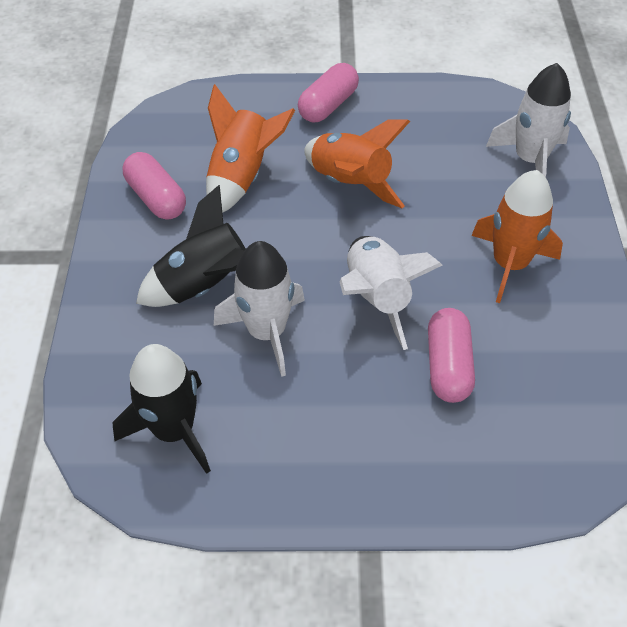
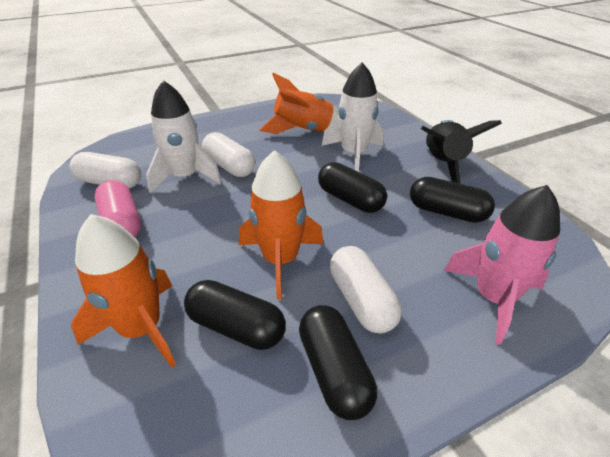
black capsule: none = 0 -> [184,280,286,350] [299,305,377,420] [318,162,387,213] [410,177,495,223] = 4
black rocket: [113,344,211,474] [136,185,246,307] = 2 -> [421,120,502,184] = 1
pink capsule: [123,152,186,220] [298,63,359,122] [428,308,475,403] = 3 -> [95,180,141,237] = 1
pink rocket: none = 0 -> [444,185,560,345] = 1
white capsule: none = 0 -> [69,152,141,188] [202,132,255,177] [330,246,402,333] = 3
white rocket: [214,241,305,377] [340,236,443,350] [486,63,571,177] = 3 -> [146,80,222,194] [322,62,384,172] = 2

